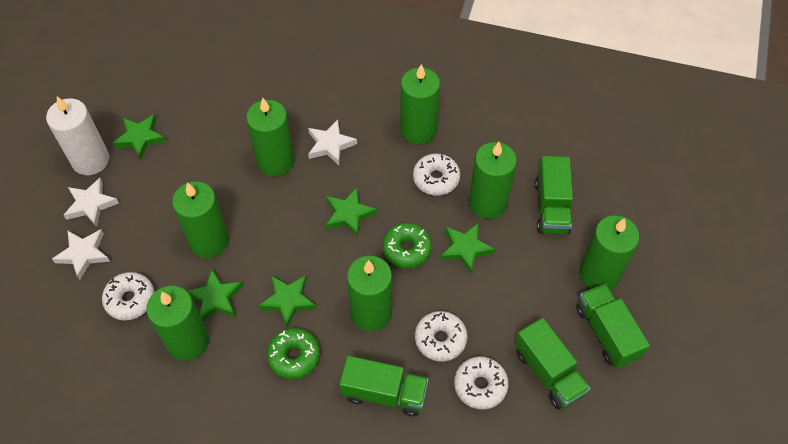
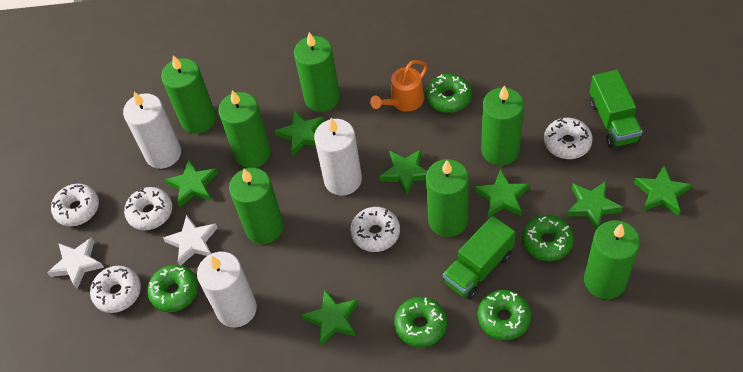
green donut: [267,328,320,379] [382,223,432,268] = 2 -> [147,265,198,312] [394,297,447,347] [426,74,472,113] [478,290,531,340] [522,214,574,261] = 5
green star: [113,115,166,160] [187,269,243,321] [258,275,316,328] [326,188,377,237] [440,223,495,274] = 5 -> [165,159,218,207] [275,110,324,156] [302,290,358,346] [379,149,427,196] [475,169,529,217] [566,181,623,230] [634,165,692,215] = 7
green truck: [339,356,429,416] [515,318,591,410] [535,156,573,234] [576,284,650,368] = 4 -> [443,216,515,300] [589,70,643,148] = 2
orange watering can: none = 0 -> [370,60,428,112] = 1
white candle: [46,96,109,175] = 1 -> [123,92,181,169] [197,252,257,327] [314,118,362,196] = 3
white donut: [102,272,155,321] [413,153,460,196] [415,311,468,361] [454,356,508,410] = 4 -> [51,184,99,226] [90,266,141,313] [124,187,172,230] [350,207,400,252] [544,118,593,159] = 5
white star: [52,229,110,280] [64,178,119,227] [308,120,357,165] = 3 -> [47,238,104,289] [163,215,218,265] = 2

